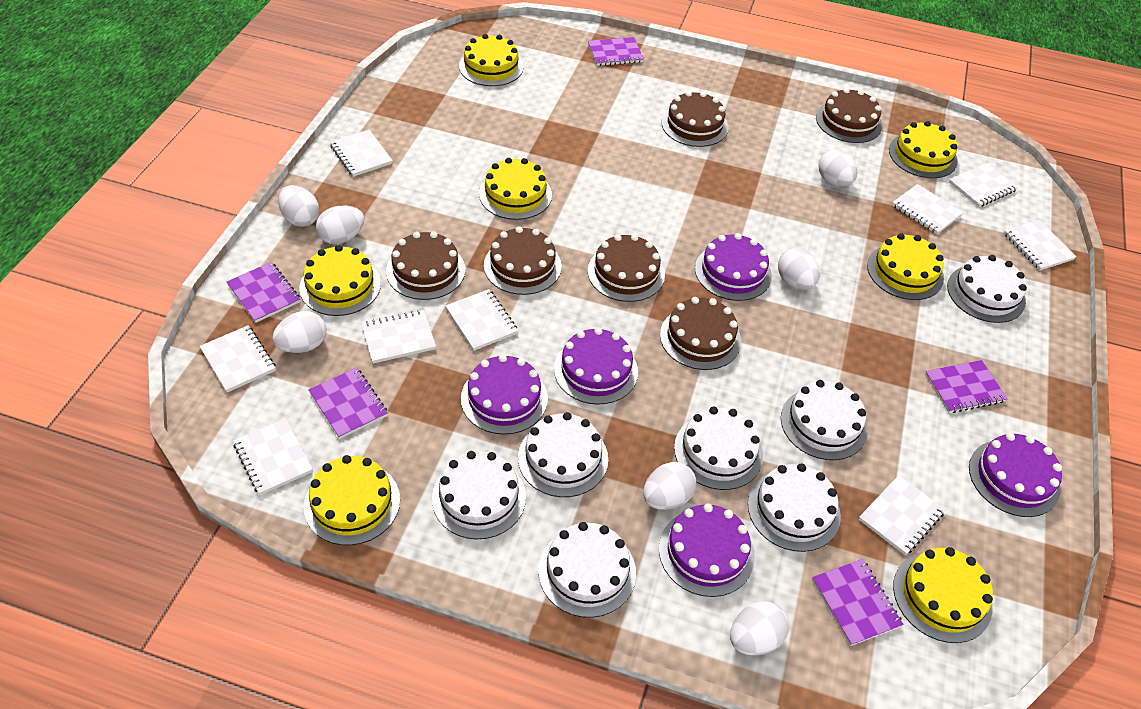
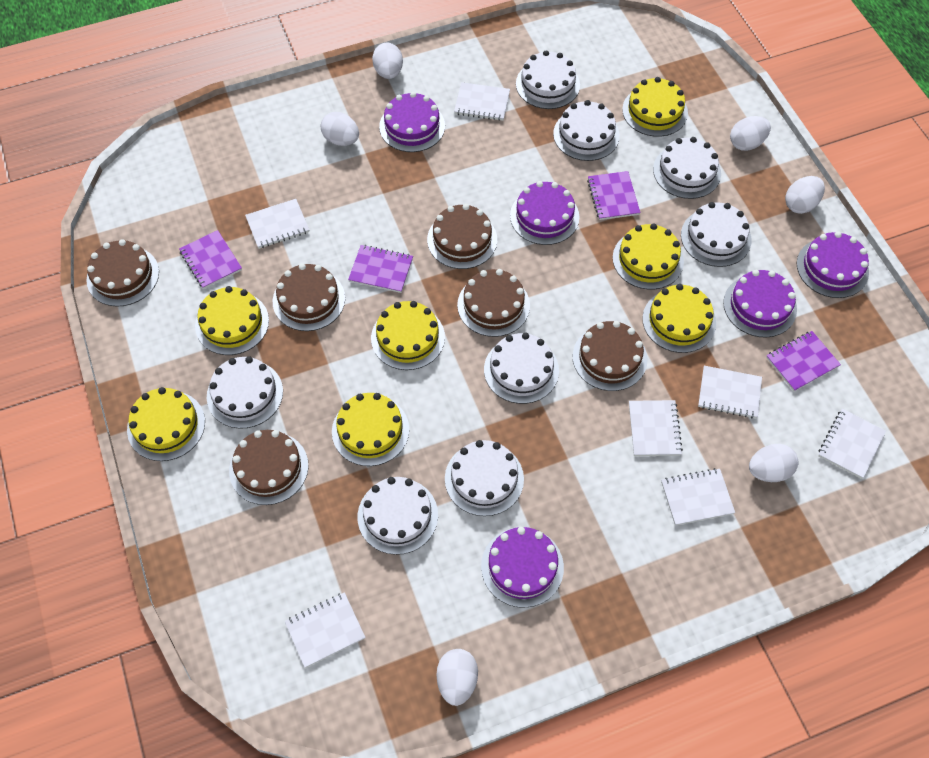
purple notebook: [227,262,300,323] [309,368,388,439] [588,37,644,66] [812,559,904,646] [925,360,1007,413] = 5 -> [179,230,242,289] [348,245,413,293] [587,171,641,220] [766,331,841,391] = 4
white cake: [432,451,526,539] [518,412,608,497] [538,522,636,618] [674,407,763,490] [748,463,841,552] [781,380,868,460] [947,255,1027,323] = 7 -> [207,357,283,429] [357,477,438,555] [445,440,524,516] [484,333,559,404] [516,50,580,109] [553,100,620,161] [653,137,721,199] [681,202,751,267] = 8
white egg: [272,311,326,353] [278,185,319,227] [316,206,365,244] [643,462,696,510] [730,601,789,656] [778,248,820,290] [818,149,857,187] = 7 -> [321,112,359,146] [372,43,403,79] [436,649,478,706] [730,116,771,151] [749,444,799,482] [785,176,825,214] = 6
white notebook: [200,325,276,392] [233,418,313,495] [330,130,393,177] [361,310,436,363] [446,289,518,351] [859,475,946,555] [892,184,963,234] [949,163,1018,207] [1004,220,1076,270] = 9 -> [245,199,309,249] [285,592,365,668] [454,82,510,121] [629,400,683,456] [661,468,735,526] [698,366,762,419] [818,409,886,479] = 7

